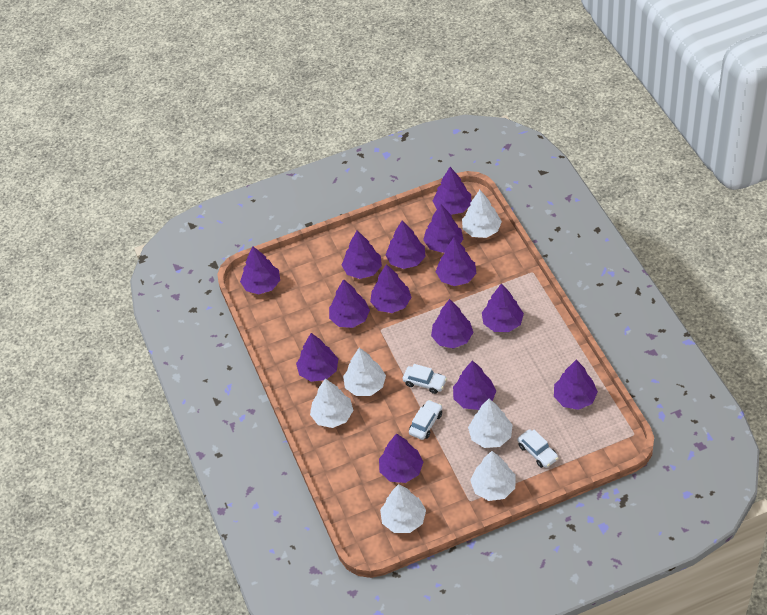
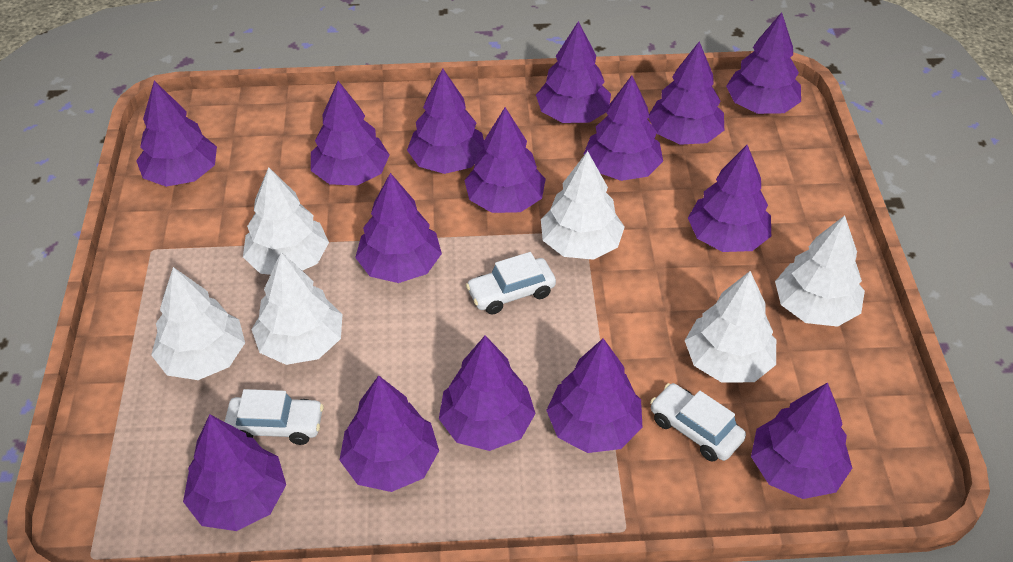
purple tree: [240,246,280,294] [296,333,338,382] [329,279,370,328] [342,230,382,279] [370,264,411,313] [379,433,423,483] [385,220,426,269] [423,204,463,253] [431,299,473,349] [433,167,471,215] [436,237,476,286] [453,360,496,410] [482,283,524,332] [554,360,598,410] = 14 -> [136,81,217,187] [183,415,286,531] [311,81,389,185] [339,375,439,492] [355,173,442,283] [407,68,485,174] [439,336,536,451] [464,107,546,213] [536,21,611,123] [546,338,643,453] [584,76,663,181] [648,41,724,145] [688,145,771,252] [726,12,801,114] [751,382,852,499] = 15

